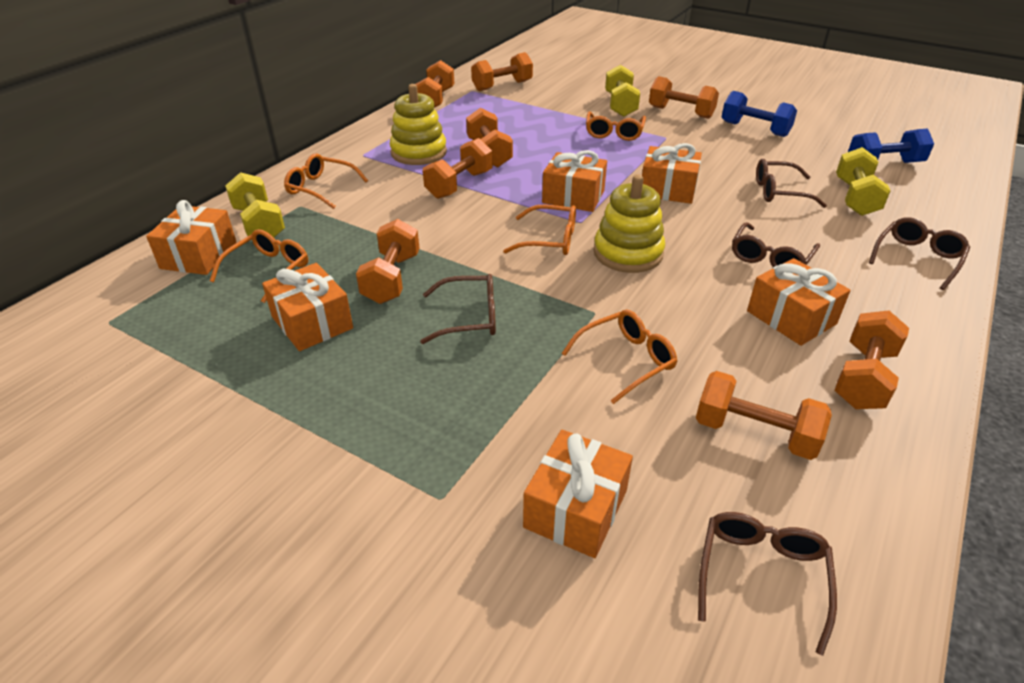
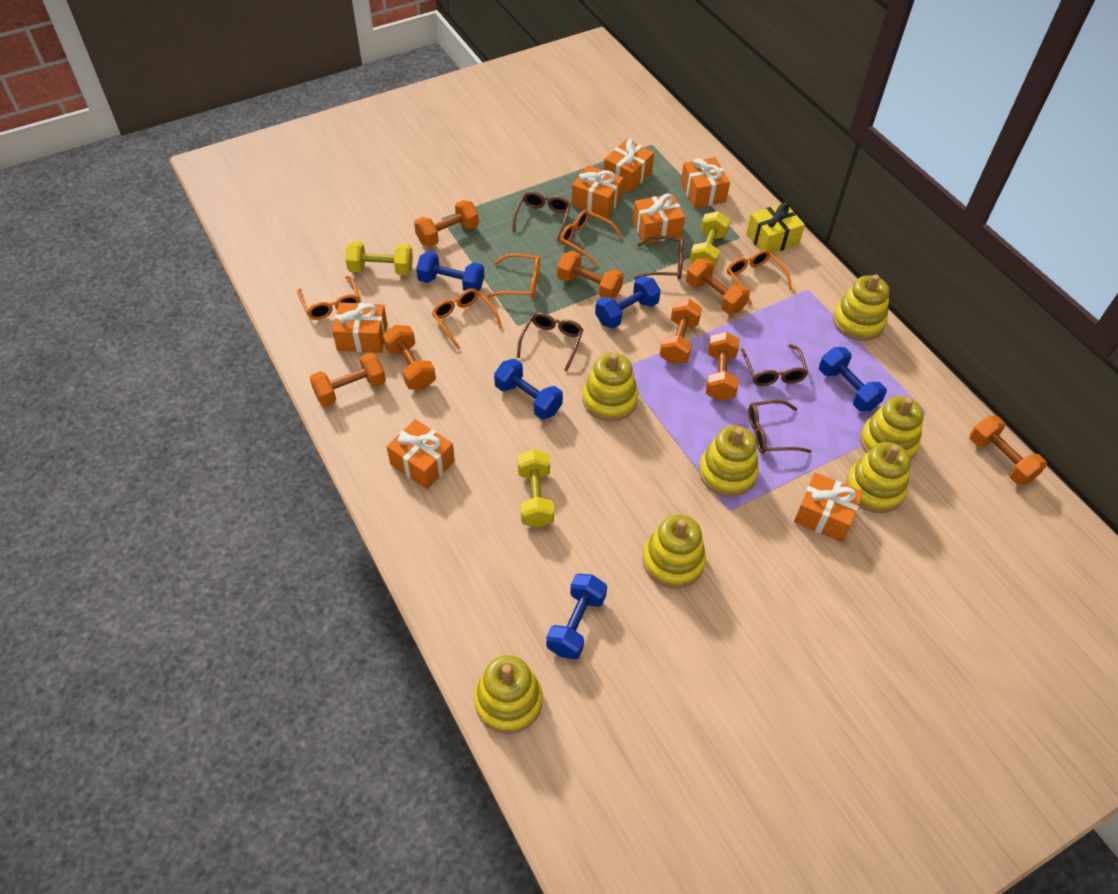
blue dumbbell: [722,91,797,137] [848,129,934,163] = 2 -> [416,251,484,291] [494,359,563,420] [546,574,607,659] [595,276,661,329] [819,347,887,411] = 5
orange gift: [146,200,237,275] [262,263,353,351] [523,430,633,558] [542,150,607,212] [642,143,702,204] [747,258,851,346] = 6 -> [332,302,388,353] [387,419,455,489] [571,165,624,218] [604,139,654,193] [632,194,685,244] [681,157,730,208] [794,473,864,542] = 7
yellow gift: none = 0 -> [746,203,805,253] = 1
yellow stacking toy: [390,84,447,165] [594,174,665,273] = 2 -> [474,655,542,734] [582,353,638,421] [643,514,706,588] [699,426,759,497] [833,274,890,341] [846,442,911,513] [860,396,924,460] = 7

